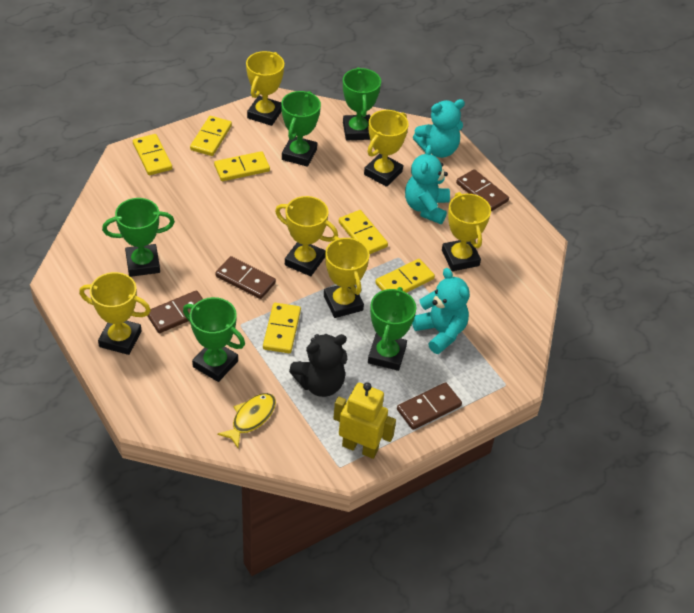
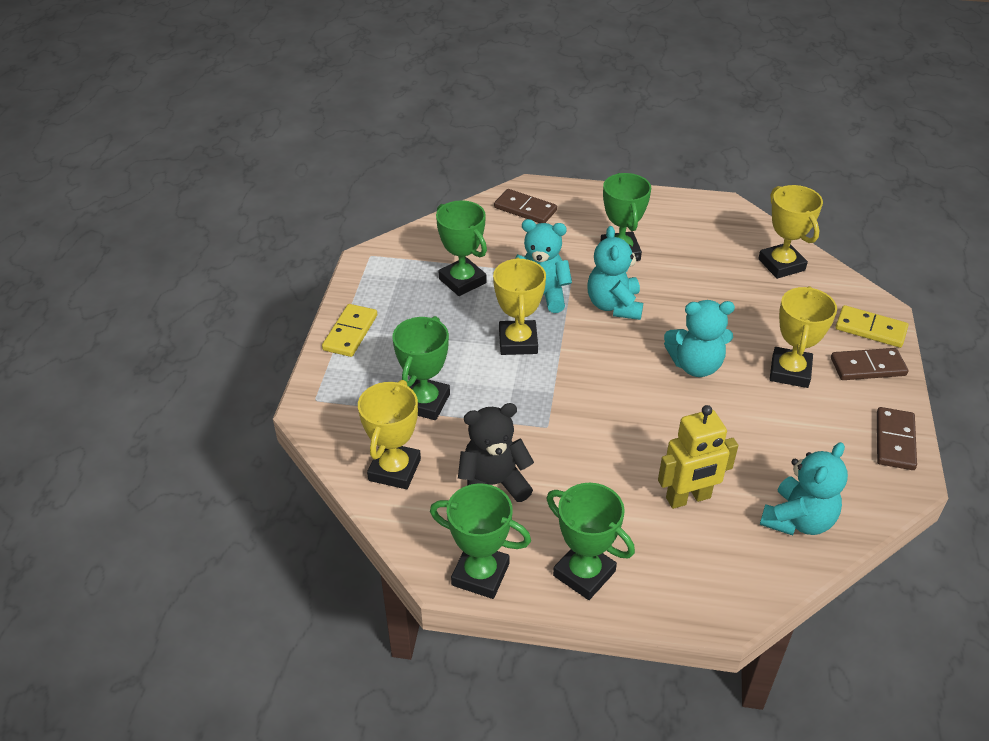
brown domino: [147,290,203,333] [215,256,276,299] [397,382,462,430] [456,169,509,211] = 4 -> [494,189,557,223] [831,348,908,380] [877,407,917,470] = 3
turquoise teddy bear: [405,145,450,224] [412,268,470,354] [413,99,465,158] = 3 -> [516,219,572,313] [587,226,643,320] [664,300,735,377] [760,442,848,535] = 4
yellow domino: [133,134,172,175] [190,116,232,156] [214,151,270,181] [263,303,301,353] [339,210,388,254] [375,259,435,293] = 6 -> [322,304,377,357] [835,305,908,348] = 2
yellow fish: [217,393,276,448] = 1 -> none = 0
yellow trophy: [79,272,151,355] [246,51,284,126] [275,196,338,276] [324,236,370,318] [364,110,409,187] [442,192,491,271] = 6 -> [358,380,421,489] [493,257,546,355] [758,185,823,279] [770,286,837,388] = 4

